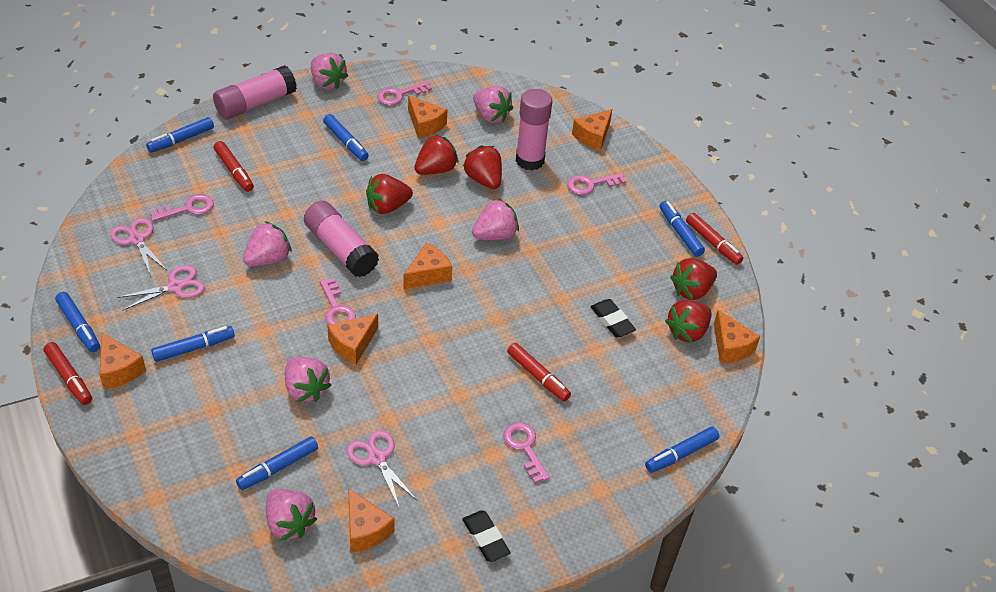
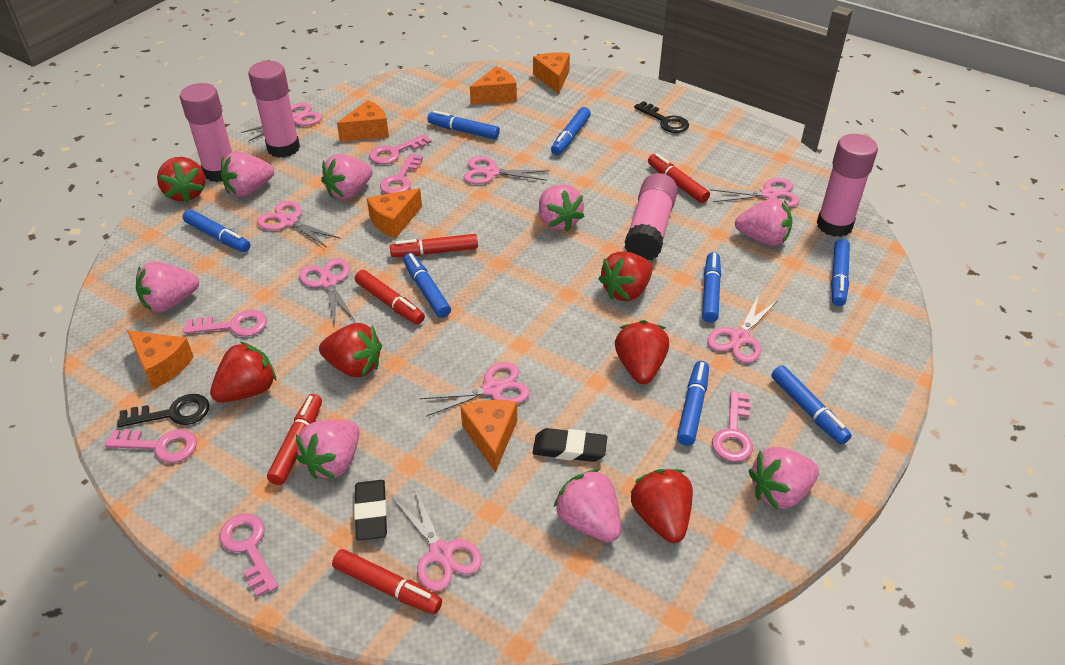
black key: none = 0 -> [117,394,209,427] [634,101,689,133] = 2
blue marker: [55,292,100,352] [146,117,214,153] [151,326,235,362] [236,436,318,490] [323,114,369,161] [645,427,719,473] [660,201,705,257] = 7 -> [183,209,251,252] [403,253,451,318] [428,110,500,139] [551,107,591,155] [677,361,709,446] [702,252,721,323] [771,365,852,445] [831,239,850,306] = 8
orange cheese: [99,333,146,389] [327,314,378,365] [348,488,394,553] [403,243,452,289] [408,95,447,139] [572,109,612,151] [714,310,760,363] = 7 -> [127,330,194,389] [337,100,389,141] [367,188,422,238] [461,400,517,472] [470,66,517,105] [533,52,570,94] = 6
pink glue stick: [213,65,297,119] [304,201,379,277] [516,89,552,170] = 3 -> [180,83,232,182] [248,61,300,158] [624,173,678,260] [817,134,878,237] = 4
pink key: [149,194,214,222] [320,278,356,325] [377,81,432,105] [503,422,550,483] [567,173,626,195] = 5 -> [105,429,197,463] [183,310,267,337] [219,513,278,597] [369,134,432,164] [380,153,423,194] [712,391,753,462] = 6
pink scissors: [110,218,167,276] [117,265,205,311] [347,430,417,506] = 3 -> [241,103,322,141] [257,201,341,248] [299,258,355,325] [392,486,482,591] [419,362,530,417] [464,156,549,184] [707,294,778,363] [710,178,800,207] = 8
pink strawberry: [243,221,292,266] [266,489,317,541] [285,357,331,402] [311,53,348,89] [472,198,519,240] [473,86,513,123] = 6 -> [136,261,199,313] [221,152,274,197] [296,420,359,479] [321,154,373,199] [539,184,585,232] [553,469,621,542] [735,198,792,246] [748,447,819,510] = 8
red marker: [44,342,92,405] [214,141,254,192] [507,343,571,401] [686,213,743,265] = 4 -> [267,394,322,485] [332,549,442,614] [355,270,425,325] [390,234,478,257] [648,153,710,203] = 5
red strawberry: [366,174,413,214] [414,134,459,175] [463,145,502,189] [665,300,711,343] [670,258,717,300] = 5 -> [157,157,205,203] [210,342,276,403] [319,323,382,377] [598,251,653,301] [615,320,669,384] [630,469,693,543] = 6

